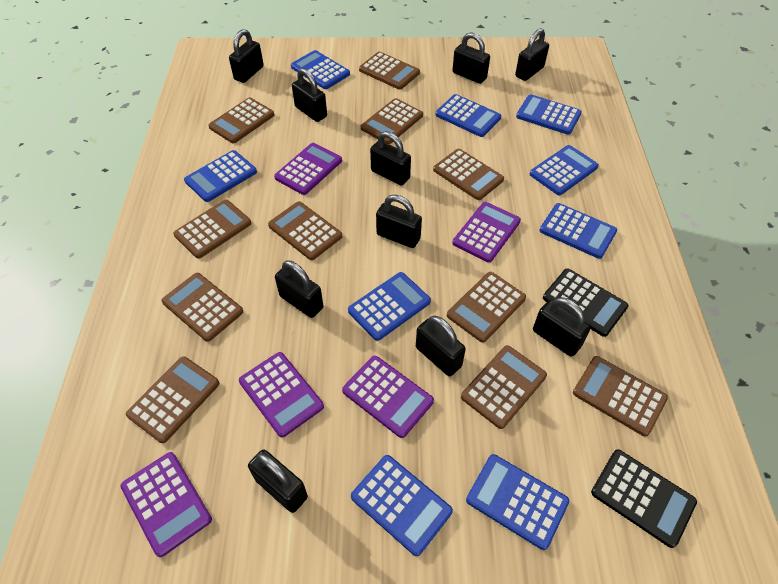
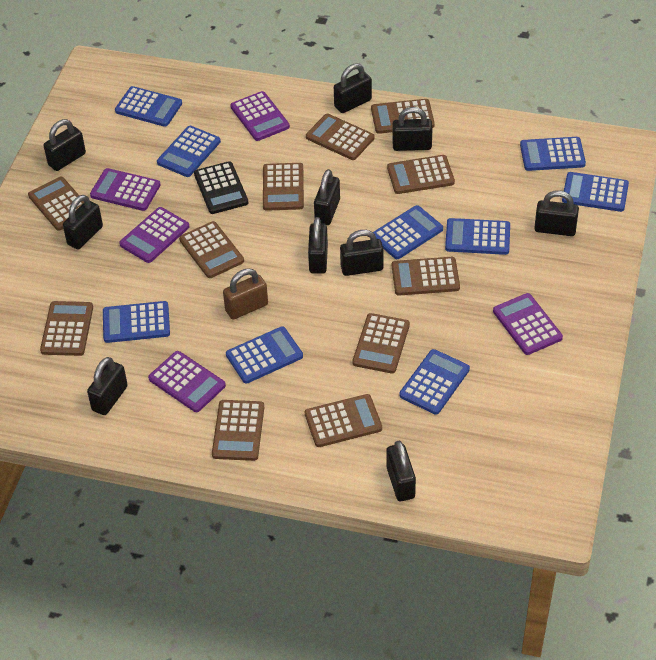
black calculator: [543,269,629,337] [591,449,697,548] = 2 -> [194,161,248,214] = 1
brown padlock: none = 0 -> [223,268,268,320] = 1

